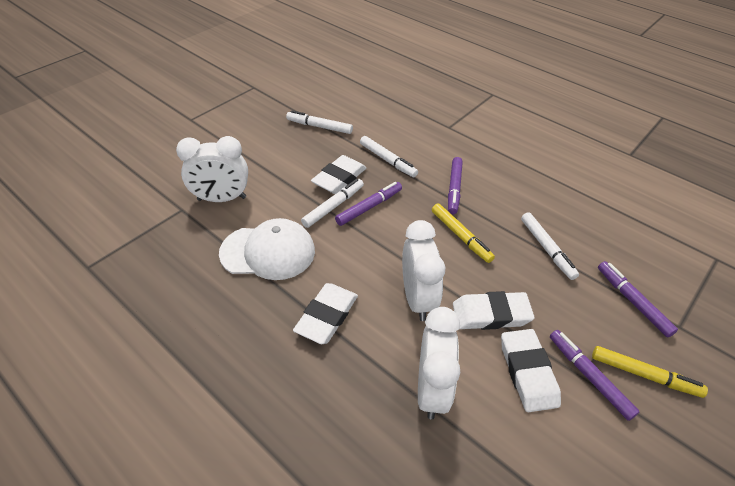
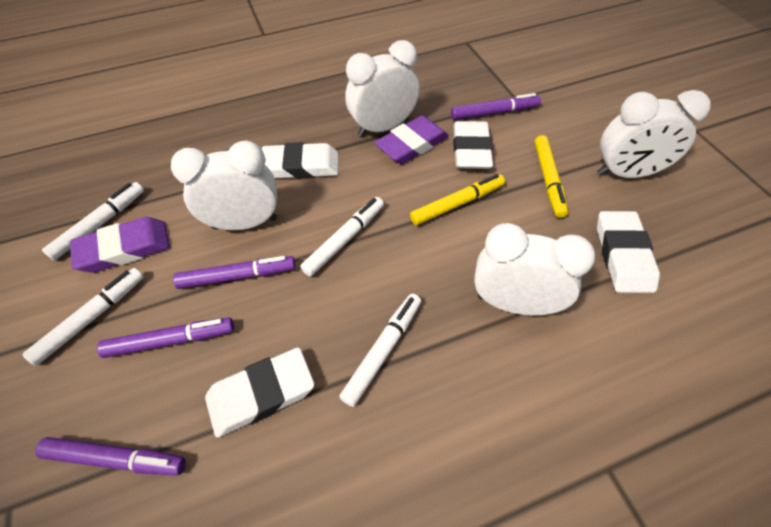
purple eraser: none = 0 -> [70,217,170,273] [374,115,449,164] = 2
white cap: [219,218,315,280] = 1 -> none = 0
white clock: [176,136,248,202] [402,220,445,321] [418,307,460,420] = 3 -> [171,141,277,230] [346,40,420,137] [474,223,595,315] [597,90,711,178] = 4

